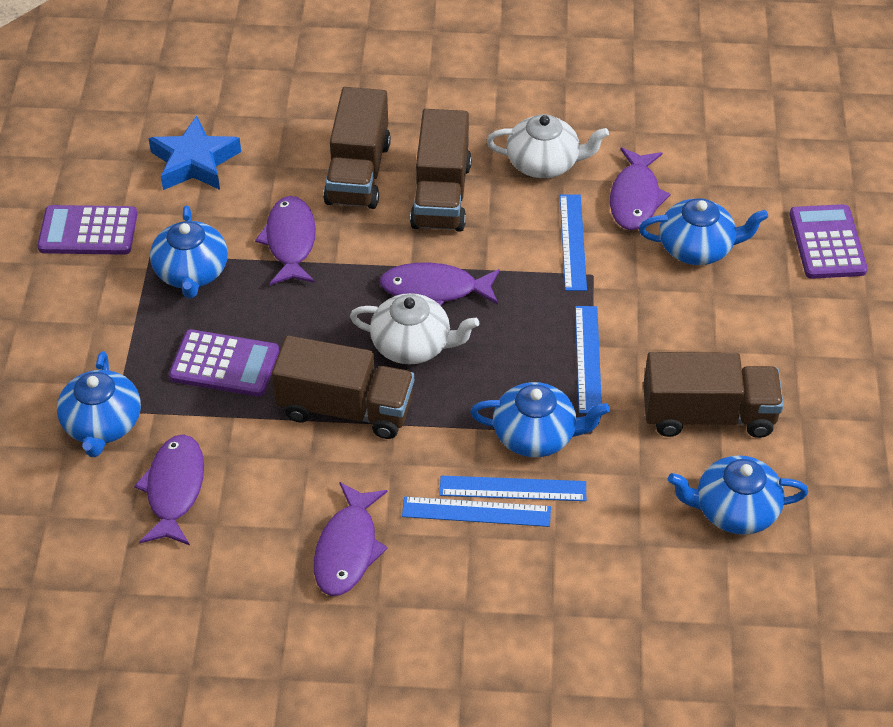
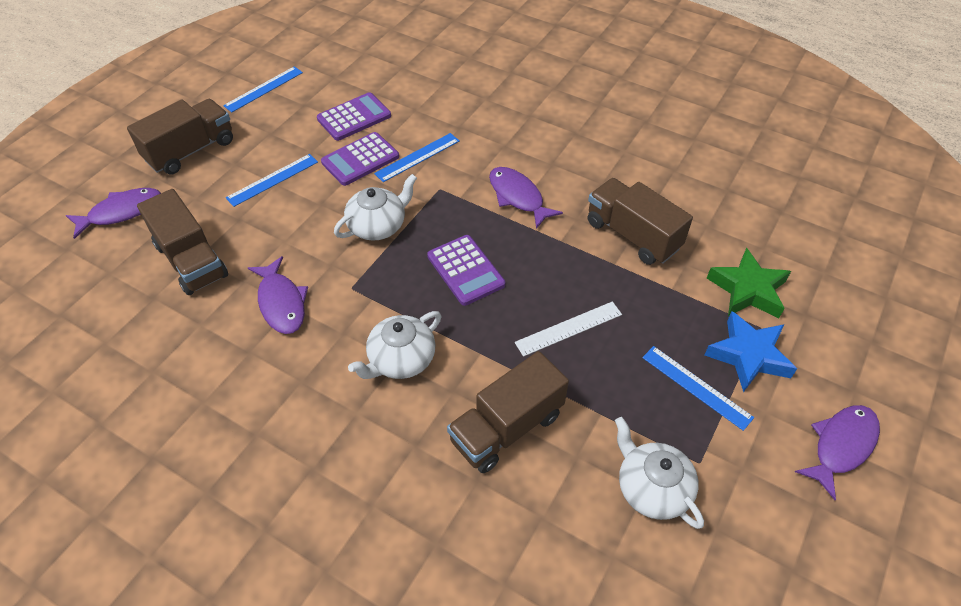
blue teapot: [57,351,141,457] [150,205,228,299] [470,382,610,457] [639,198,768,265] [668,455,808,535] = 5 -> none = 0
green star: none = 0 -> [707,248,791,318] = 1
purple fish: [134,434,204,545] [255,196,316,285] [314,482,388,596] [379,263,500,306] [610,147,671,230] = 5 -> [66,188,161,239] [248,256,308,334] [489,167,563,229] [795,405,880,500] = 4
white ruler: none = 0 -> [515,301,622,357] = 1
white teapot: [350,293,479,365] [487,114,609,178] = 2 -> [334,174,417,241] [348,311,442,379] [615,417,704,529] = 3

